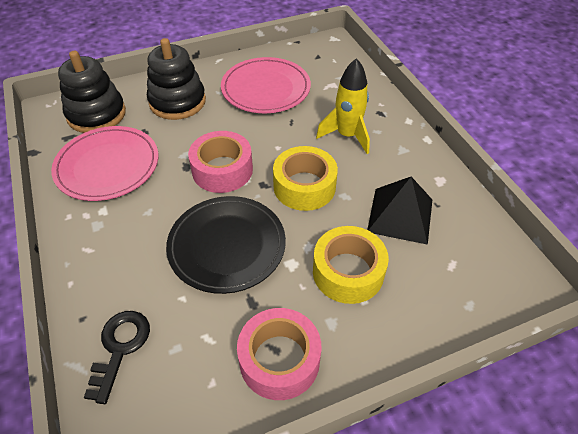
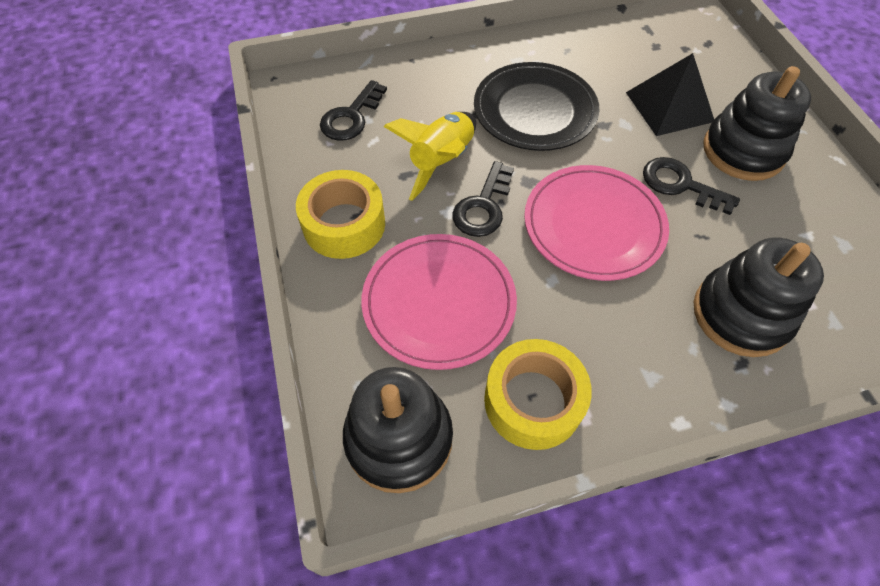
black key: [84,311,150,404] = 1 -> [320,80,387,141] [452,161,514,237] [643,157,740,215] = 3
black stacking toy: [58,51,126,133] [147,38,206,120] = 2 -> [343,367,453,493] [694,237,824,357] [703,66,811,181] = 3
pink tape: [188,131,253,193] [237,308,322,400] = 2 -> none = 0

